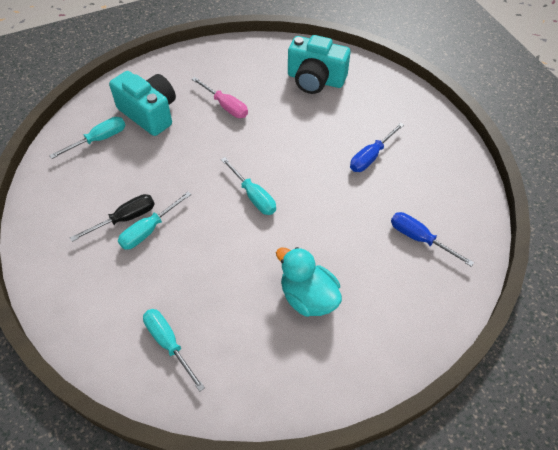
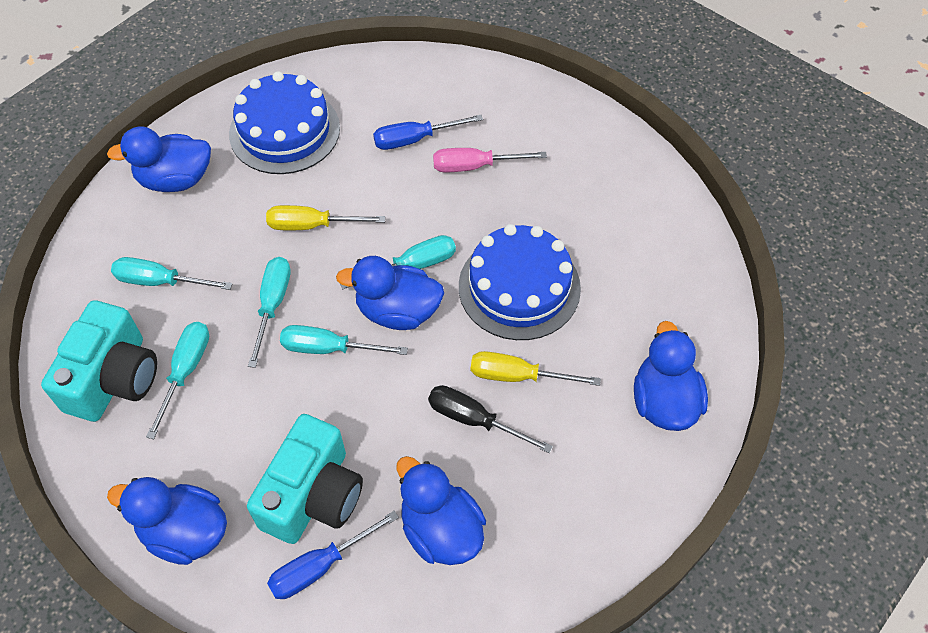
blue cake: none = 0 -> [229,71,340,174] [459,224,581,340] = 2
blue duck: none = 0 -> [107,127,211,192] [107,477,227,565] [336,256,444,330] [396,456,486,565] [634,321,708,431] = 5
turquoise duck: [276,247,342,317] = 1 -> none = 0
turquoise screwdriver: [49,117,126,159] [118,192,191,249] [143,309,205,392] [221,157,276,215] = 4 -> [111,257,232,290] [146,322,209,439] [248,257,291,368] [280,325,408,355] [340,235,456,289] = 5
yellow screwdriver: none = 0 -> [266,205,386,230] [471,351,601,386] = 2

